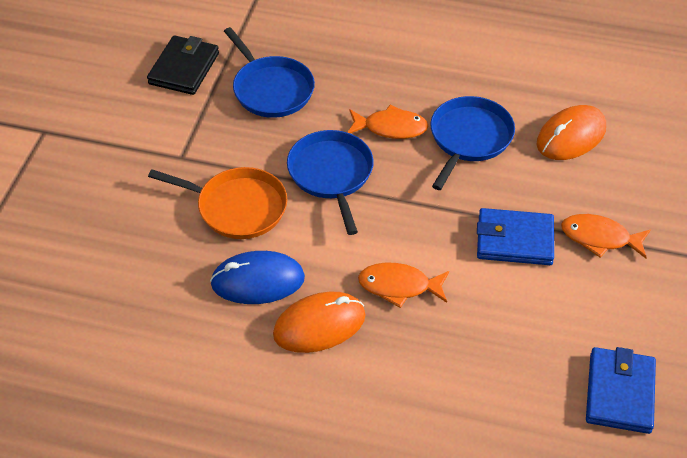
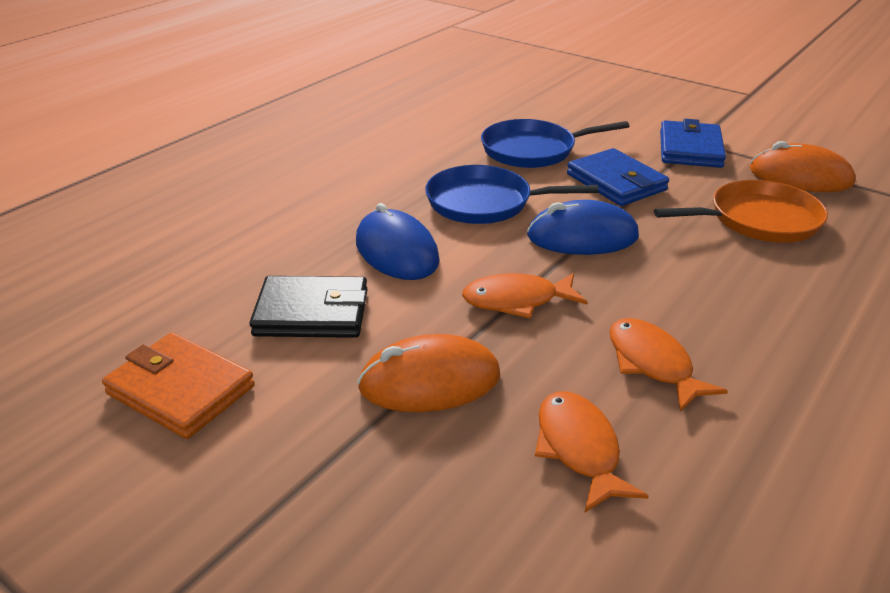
blue mouse: [210,251,305,304] = 1 -> [356,203,440,280] [527,200,639,255] = 2
blue pan: [224,27,315,118] [287,130,374,235] [430,96,515,190] = 3 -> [425,165,598,224] [481,119,629,168] = 2
orange wallet: none = 0 -> [102,333,255,439] = 1

